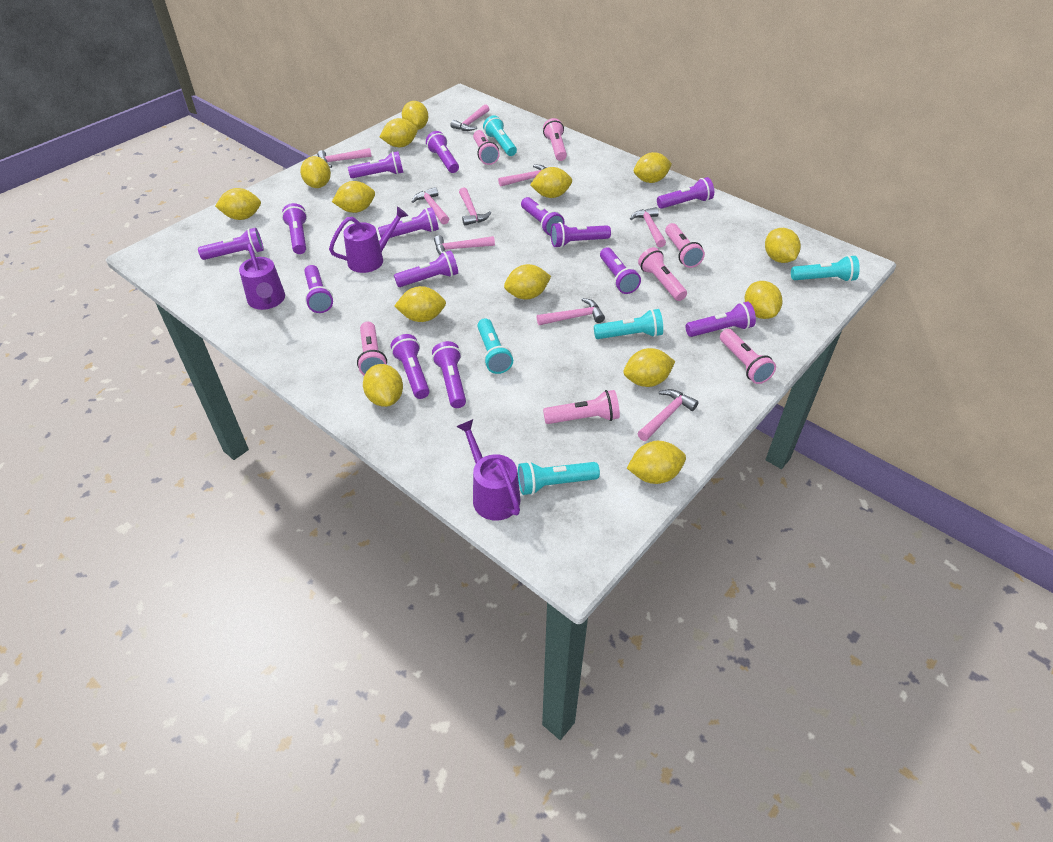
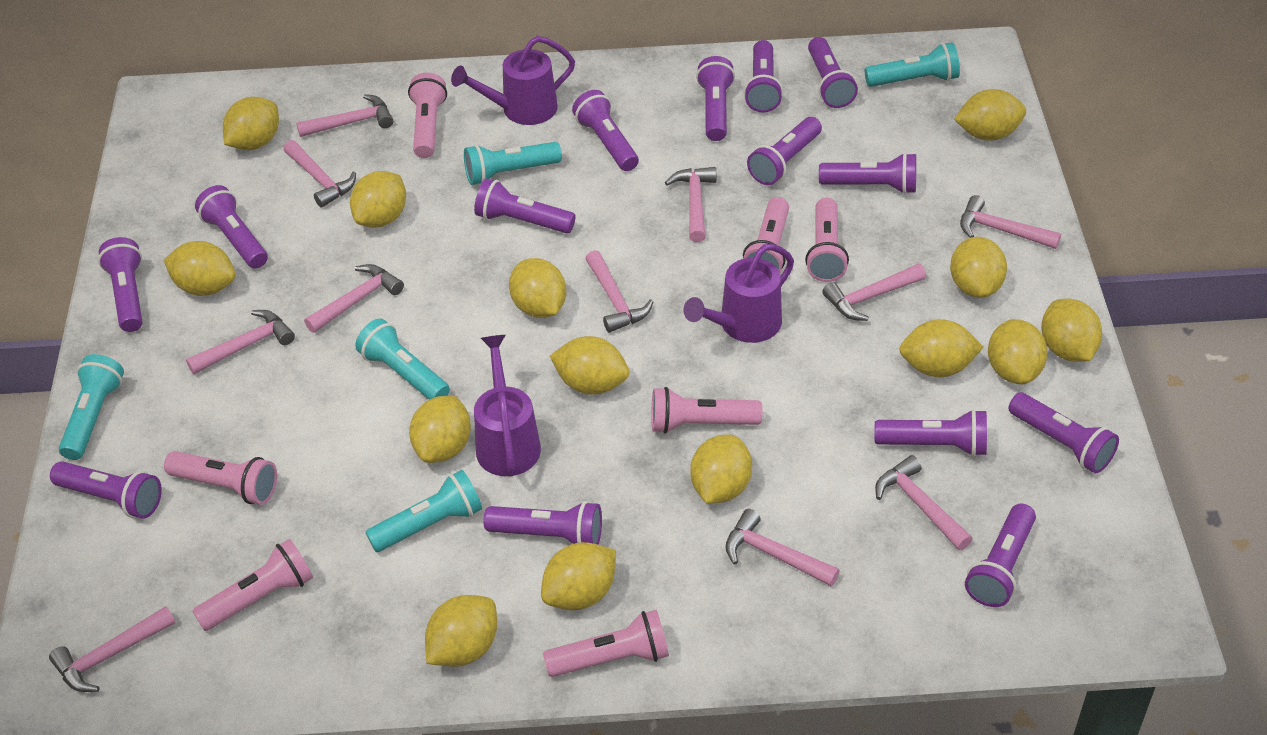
pink hammer: [317,148,372,168] [411,187,449,224] [434,235,495,255] [451,104,489,131] [459,187,491,226] [498,165,546,187] [537,298,605,325] [630,207,666,247] [638,389,699,441] = 9 -> [49,606,175,692] [186,310,295,374] [283,140,356,208] [296,94,393,137] [304,264,404,333] [585,250,653,333] [665,167,716,242] [725,509,840,586] [822,264,926,321] [875,455,972,550] [960,195,1061,249] = 11

